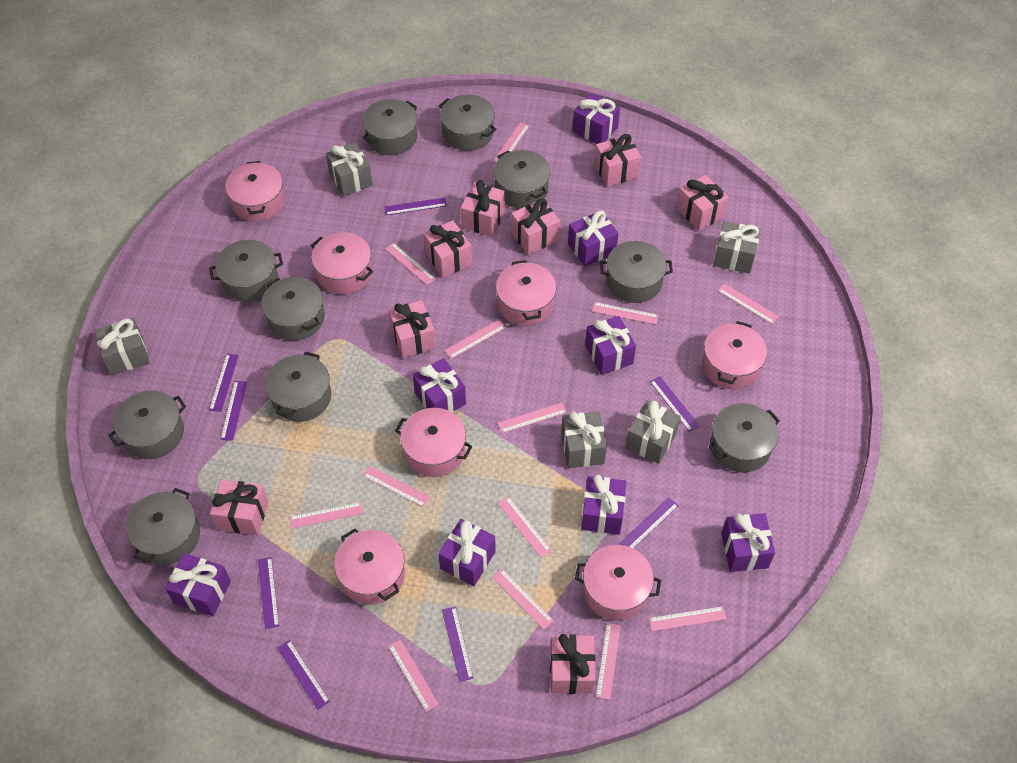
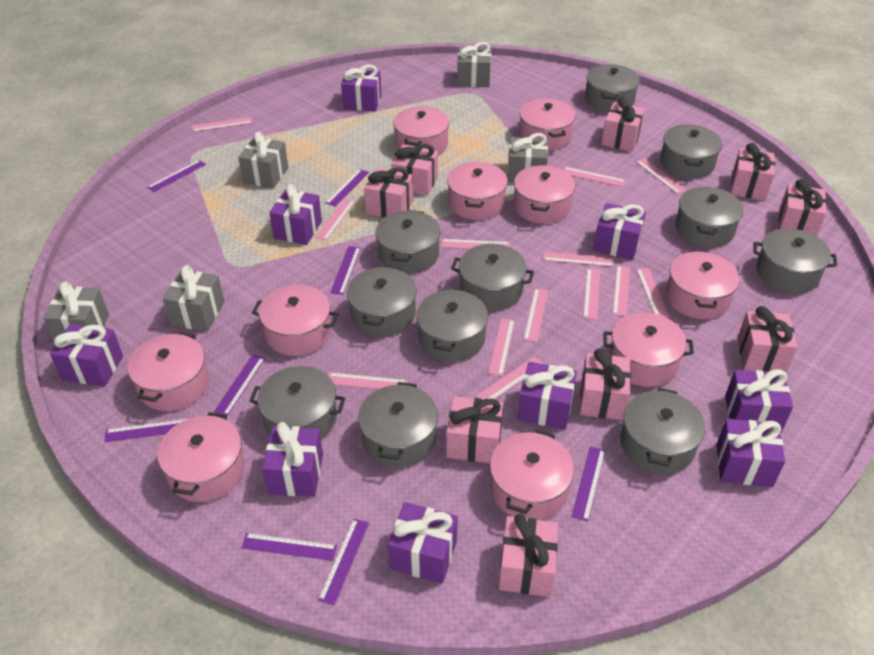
grey pot: [108,390,186,459] [126,488,200,565] [209,240,283,302] [261,277,325,341] [265,351,331,422] [362,99,417,155] [439,95,497,151] [494,150,550,208] [600,241,673,303] [709,403,780,473] = 10 -> [249,366,345,439] [347,266,417,337] [358,382,438,468] [375,210,441,274] [416,288,488,362] [451,244,534,311] [585,64,640,112] [620,388,705,474] [660,124,722,179] [675,186,743,247] [754,228,837,293] = 11
pink gift: [210,479,268,536] [388,300,436,358] [424,220,472,278] [461,180,505,237] [511,199,560,255] [550,634,596,694] [594,134,641,187] [677,175,729,231] = 8 -> [364,167,413,218] [391,144,438,196] [446,396,503,463] [499,514,558,597] [580,349,631,420] [601,97,645,152] [731,143,775,201] [738,306,798,373] [778,179,827,236] = 9
pink pot: [225,161,285,222] [311,232,373,294] [334,529,405,605] [395,408,473,477] [496,260,557,326] [575,545,661,620] [702,321,767,389] = 7 -> [128,332,209,411] [157,412,245,502] [252,285,339,356] [393,106,449,155] [447,162,508,220] [490,429,574,520] [514,165,575,224] [519,99,575,150] [603,312,694,387] [666,251,740,319] = 10
purple gift: [165,553,231,616] [413,358,466,412] [438,519,496,586] [568,211,618,267] [573,93,620,144] [581,475,626,535] [585,316,636,375] [721,513,775,572] = 8 -> [50,324,123,386] [262,422,323,497] [269,184,322,245] [341,65,382,112] [388,502,458,583] [518,362,577,430] [593,203,646,260] [716,419,785,487] [725,369,793,433] = 9

